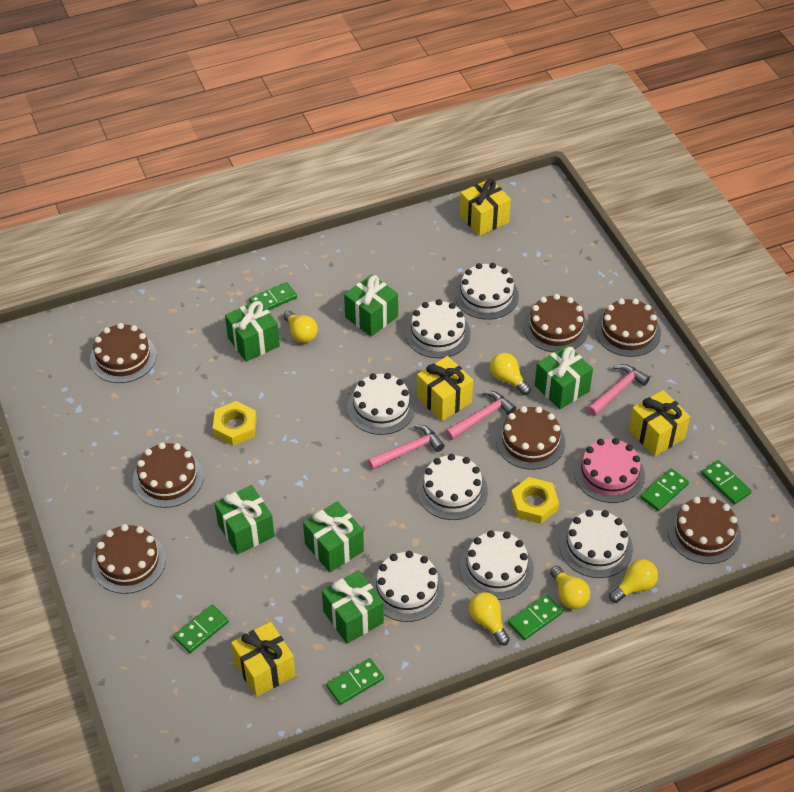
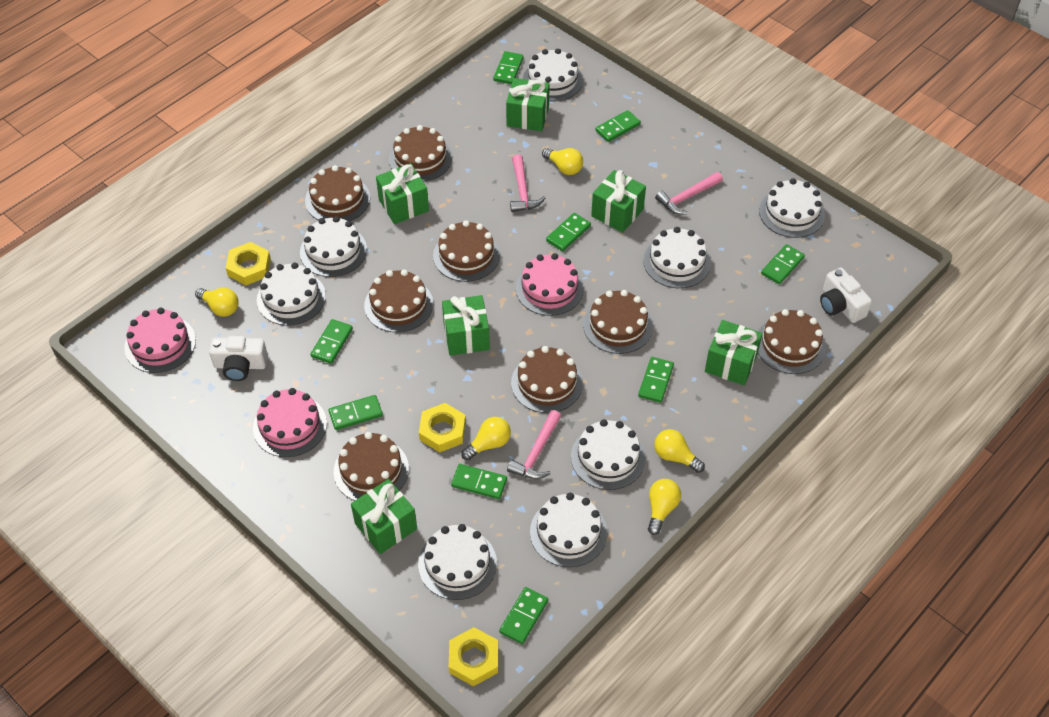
brown cake: [90,323,157,383] [92,524,166,594] [133,442,204,508] [496,406,565,470] [523,294,589,352] [595,298,661,357] [668,497,741,564] = 7 -> [305,165,370,221] [334,432,409,501] [364,269,433,332] [389,125,452,182] [433,220,500,282] [511,346,583,413] [583,290,653,354] [758,309,826,374] = 8
green domino: [173,605,229,653] [249,282,297,310] [326,658,384,705] [508,594,563,640] [640,468,689,511] [701,460,752,505] = 6 -> [310,319,353,364] [329,395,383,430] [451,464,507,499] [493,51,524,84] [499,587,548,644] [546,213,591,251] [596,110,641,142] [638,357,674,403] [761,244,805,284] = 9
pink cake: [574,438,645,503] = 1 -> [124,308,196,373] [253,388,327,457] [516,253,584,316] = 3
white cake: [347,373,415,435] [370,551,445,622] [405,299,471,358] [417,454,488,520] [455,263,519,320] [460,530,534,600] [559,510,633,578] = 7 -> [257,262,326,326] [300,216,367,277] [418,524,497,600] [523,48,583,101] [530,493,607,567] [571,419,646,490] [643,227,711,288] [759,178,825,238] = 8
white camera: none = 0 -> [209,336,268,381] [820,268,872,323] = 2
yellow gift: [231,622,295,697] [417,356,473,421] [460,179,511,236] [628,390,690,456] = 4 -> none = 0
yellow nut: [213,401,257,446] [511,477,559,524] = 2 -> [226,242,271,285] [419,403,466,452] [449,627,498,686] = 3

